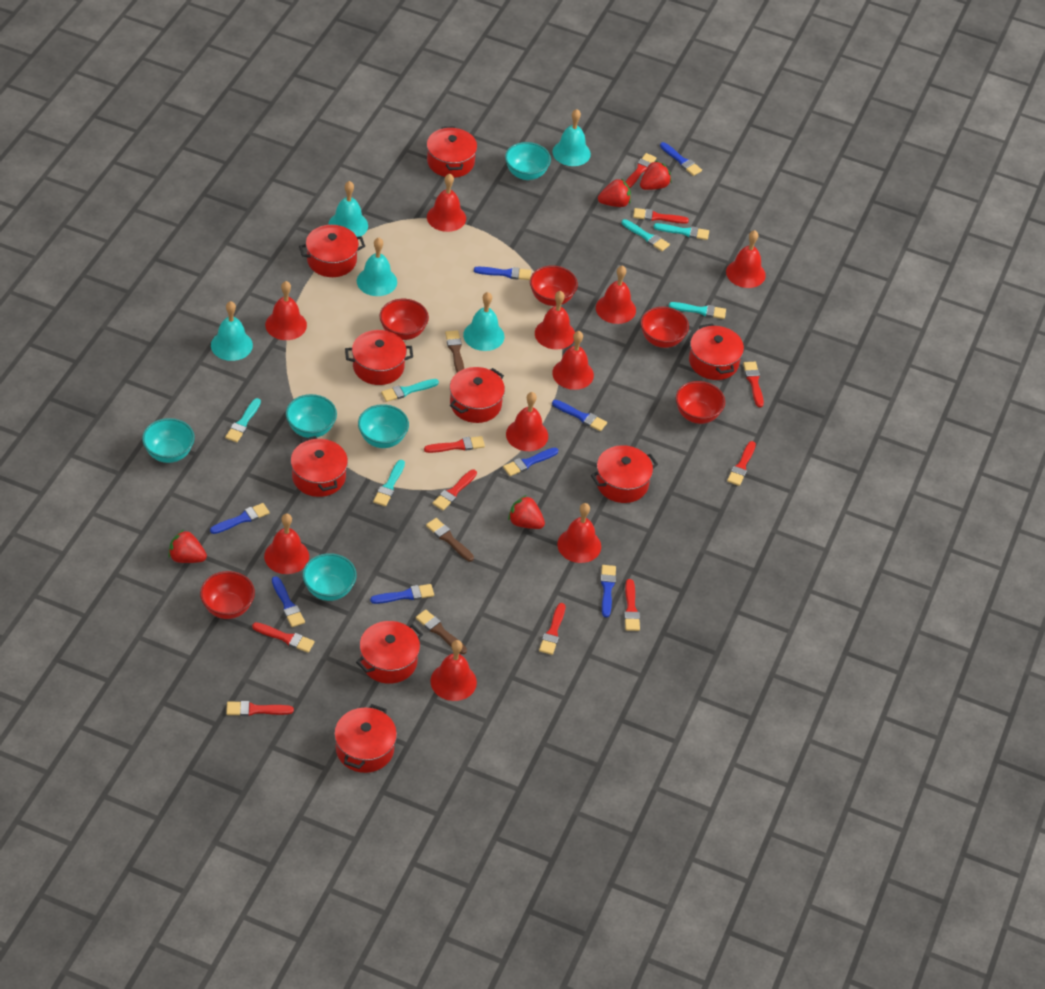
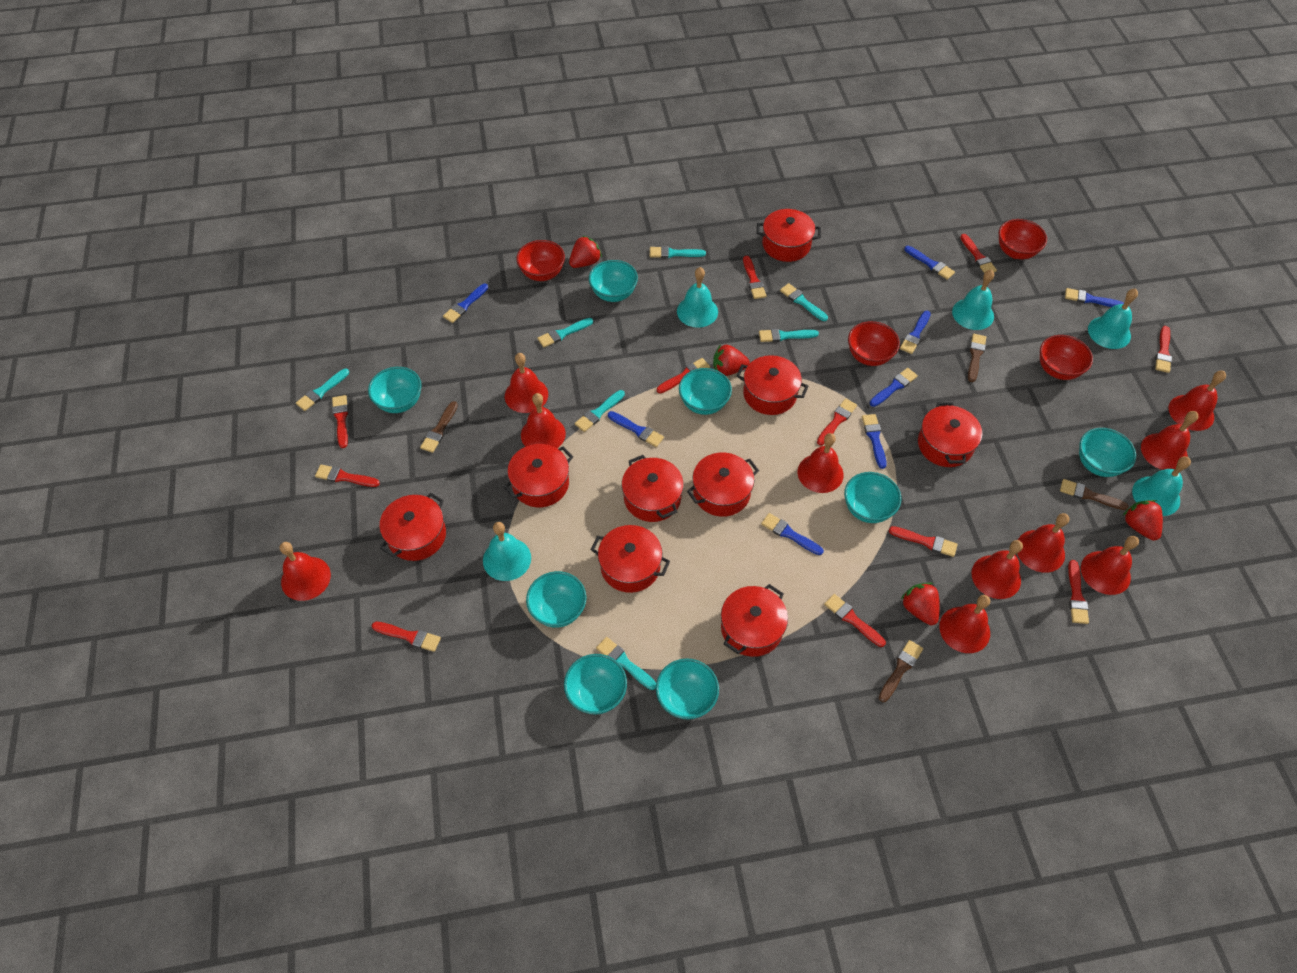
brown brush: [416,609,467,654] [426,518,474,562] [445,330,464,373] = 3 -> [420,401,458,453] [879,640,923,702] [968,334,986,382] [1060,479,1128,510] = 4
red bowl: [200,571,255,619] [379,299,429,340] [530,265,578,306] [641,307,689,348] [676,381,725,424] = 5 -> [516,240,565,281] [848,321,900,366] [999,219,1047,259] [1040,335,1093,380] = 4
red brush: [226,701,294,716] [252,622,315,653] [424,436,485,453] [433,470,477,510] [539,603,565,655] [624,579,640,631] [626,153,656,188] [633,208,689,224] [727,441,756,486] [743,362,764,407] = 10 -> [315,465,380,487] [332,395,348,448] [372,622,441,652] [657,358,710,393] [743,256,767,299] [817,398,857,445] [824,594,886,647] [889,526,958,557] [960,234,997,273] [1068,560,1089,624] [1155,326,1172,373] = 11
turquoise bowl: [142,418,195,463] [286,394,337,438] [303,553,357,601] [358,404,409,448] [505,142,551,180] = 5 -> [368,367,422,413] [526,571,587,628] [564,654,627,715] [589,260,638,302] [656,658,719,719] [679,368,732,415] [844,472,901,523] [1079,428,1136,477] = 8
turquoise brush: [225,398,261,442] [373,460,405,506] [381,379,439,402] [621,219,670,251] [653,223,709,240] [669,302,726,319] = 6 -> [296,369,349,411] [538,318,593,348] [575,390,625,432] [596,637,656,690] [650,246,706,258] [759,329,819,342] [780,283,828,321] = 7

